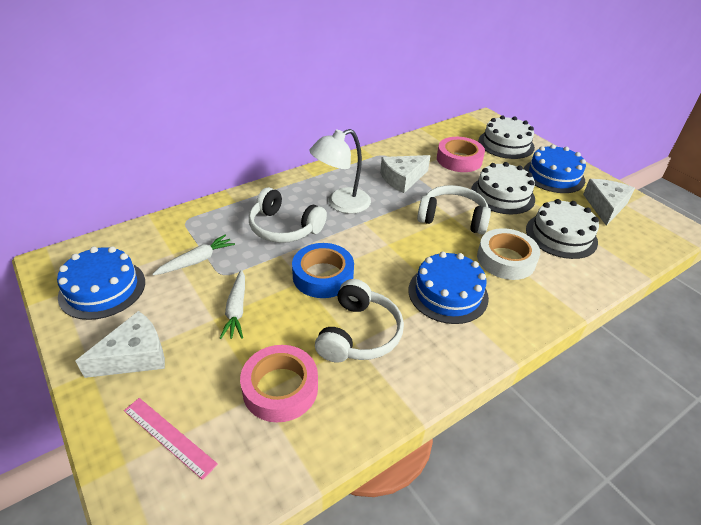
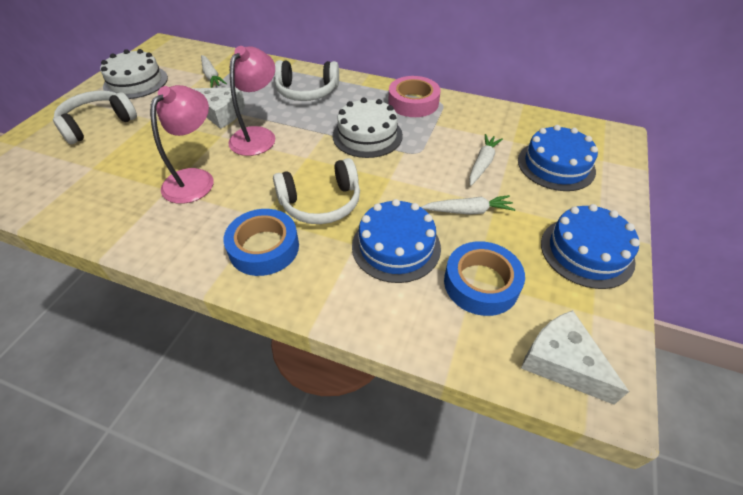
blue tape: [292,243,354,298] = 1 -> [224,209,299,276] [444,241,525,316] = 2
pink lamp: none = 0 -> [150,85,214,204] [228,46,275,156] = 2
pink ruler: [124,398,218,480] = 1 -> none = 0
pink tape: [240,345,318,422] [437,137,485,172] = 2 -> [388,76,441,117] = 1
white cake: [471,162,535,214] [478,115,535,159] [526,199,599,259] = 3 -> [100,49,168,99] [333,98,403,158] = 2
white carrot: [152,235,235,275] [219,270,245,339] = 2 -> [201,55,227,88] [421,195,515,215] [469,134,503,186] = 3
white cheese: [76,311,165,378] [380,155,430,193] [583,179,635,226] = 3 -> [192,87,245,129] [521,310,629,405] = 2
white lamp: [309,129,371,214] = 1 -> none = 0
white tape: [477,228,540,280] = 1 -> none = 0

